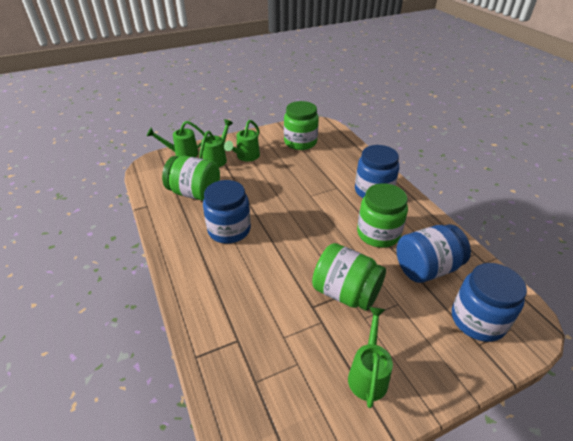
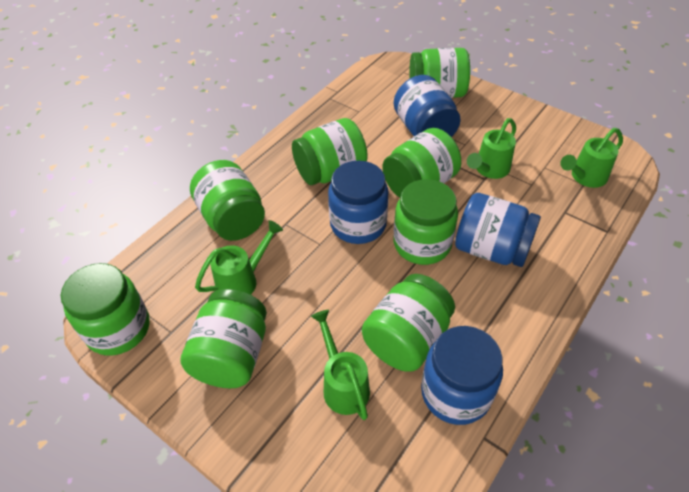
green jar: [162,156,220,201] [284,101,319,150] [312,243,386,311] [357,183,408,248] = 4 -> [61,263,150,356] [181,289,267,388] [190,160,265,241] [292,118,368,185] [362,274,455,372] [382,128,461,198] [393,179,458,265] [409,48,470,98] = 8

